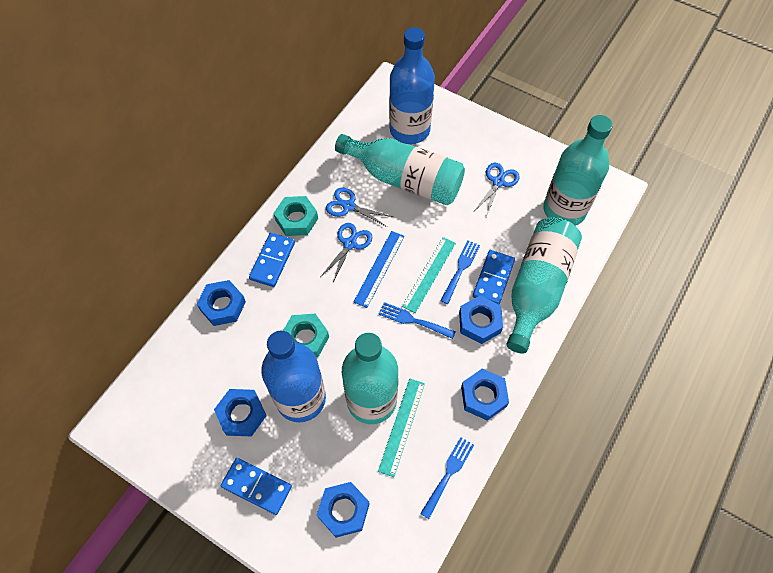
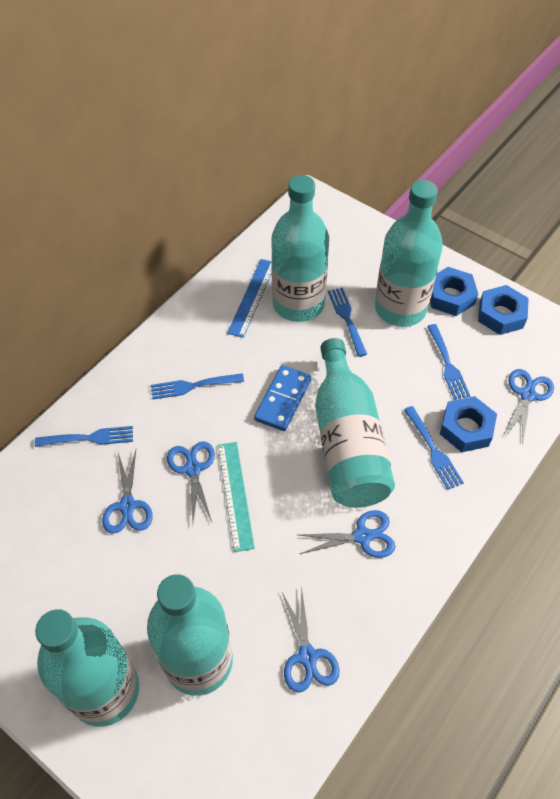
blue bottle: [261,331,326,423] [389,27,435,144] = 2 -> none = 0
blue domino: [221,458,292,515] [249,233,295,287] [473,250,515,305] = 3 -> [254,365,311,431] = 1
blue fork: [379,302,456,339] [420,437,474,519] [440,240,480,304] = 3 -> [35,426,133,447] [151,373,244,399] [328,288,367,357] [404,406,464,490] [427,324,470,400] = 5
blue nut: [197,280,246,326] [214,389,267,436] [317,482,370,538] [459,296,503,344] [461,369,509,421] = 5 -> [430,267,478,316] [440,396,497,452] [478,285,529,335] = 3
blue scissors: [321,223,372,283] [326,188,393,227] [474,163,520,217] = 3 -> [102,450,153,534] [167,441,215,522] [282,586,340,693] [299,510,395,558] [506,369,554,441] = 5
turquoise bottle: [335,134,465,205] [342,333,398,424] [506,217,582,354] [543,115,613,226] = 4 -> [35,609,139,727] [147,574,233,696] [271,175,329,322] [315,338,395,508] [375,180,443,327] = 5
turquoise nut: [274,196,318,236] [283,314,329,357] = 2 -> none = 0
turquoise ruler: [378,379,425,477] [402,237,456,313] = 2 -> [218,442,255,552] = 1

